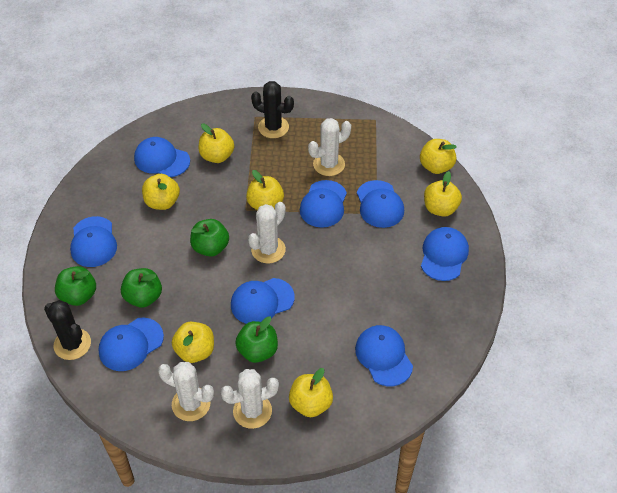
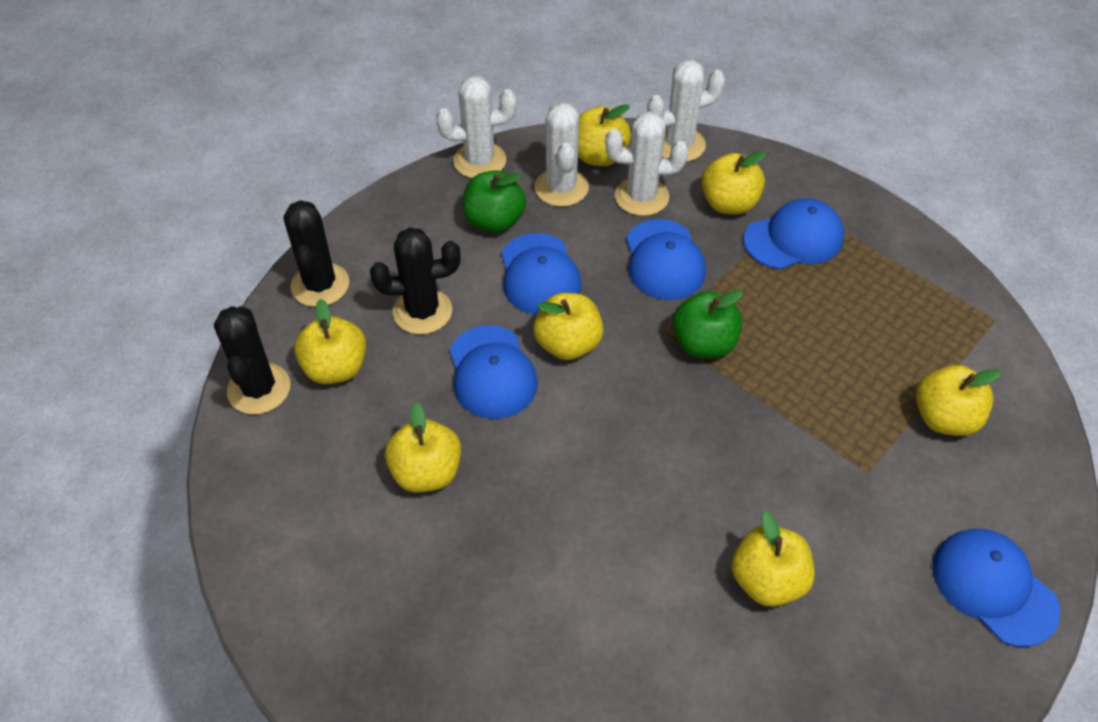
black cactus: [44,300,91,360] [251,81,294,138] = 2 -> [214,306,291,414] [284,200,349,307] [370,227,461,334] = 3
blue cap: [70,216,117,267] [98,318,164,371] [134,137,190,177] [231,278,295,324] [300,180,347,228] [355,325,413,386] [357,180,404,228] [421,227,469,281] = 8 -> [450,325,538,419] [501,233,582,315] [626,219,706,300] [743,198,844,269] [933,529,1060,647] = 5
green apple: [55,266,96,306] [121,268,162,308] [190,219,229,257] [235,317,278,363] = 4 -> [463,170,526,233] [672,290,743,358] = 2

